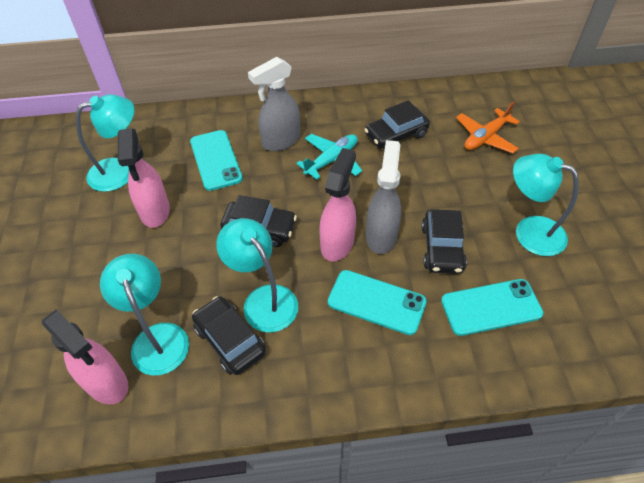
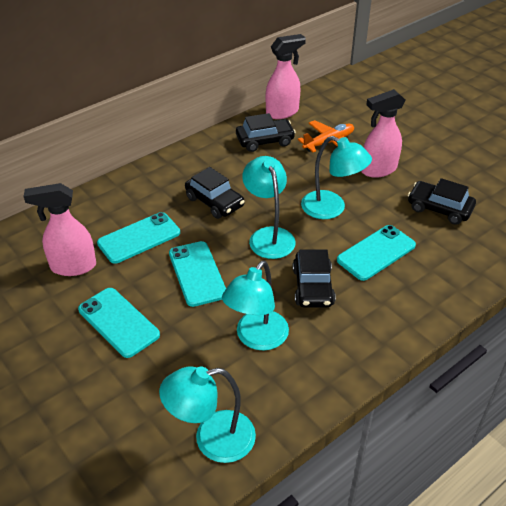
grey spray bottle: [248,57,300,151] [366,140,401,254] = 2 -> none = 0
turquoise phone: [190,130,243,191] [328,270,427,335] [441,279,544,336] = 3 -> [78,288,160,358] [97,212,180,264] [169,241,226,307] [337,225,416,281] = 4
turquoise plane: [296,134,362,180] = 1 -> none = 0

